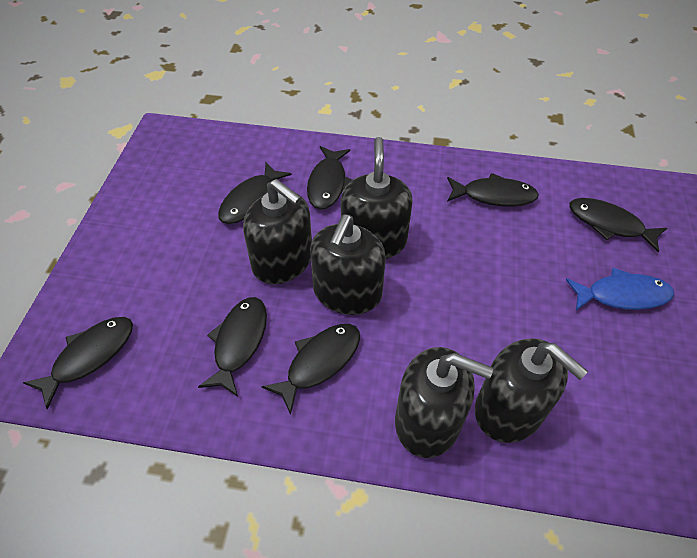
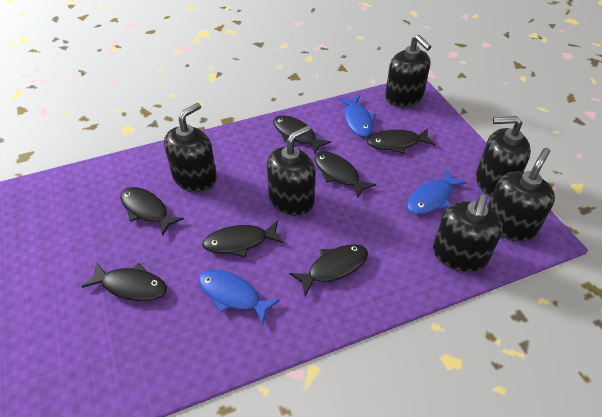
black soap dispenser: [243,179,312,284] [310,215,386,315] [341,137,413,259] [395,347,493,458] [475,338,588,443] = 5 -> [164,103,217,192] [267,126,315,216] [385,35,431,107] [433,194,503,272] [476,116,531,197] [488,148,555,241] = 6
blue fish: [566,268,674,310] = 1 -> [198,270,280,325] [339,95,375,137] [407,169,467,214] = 3

